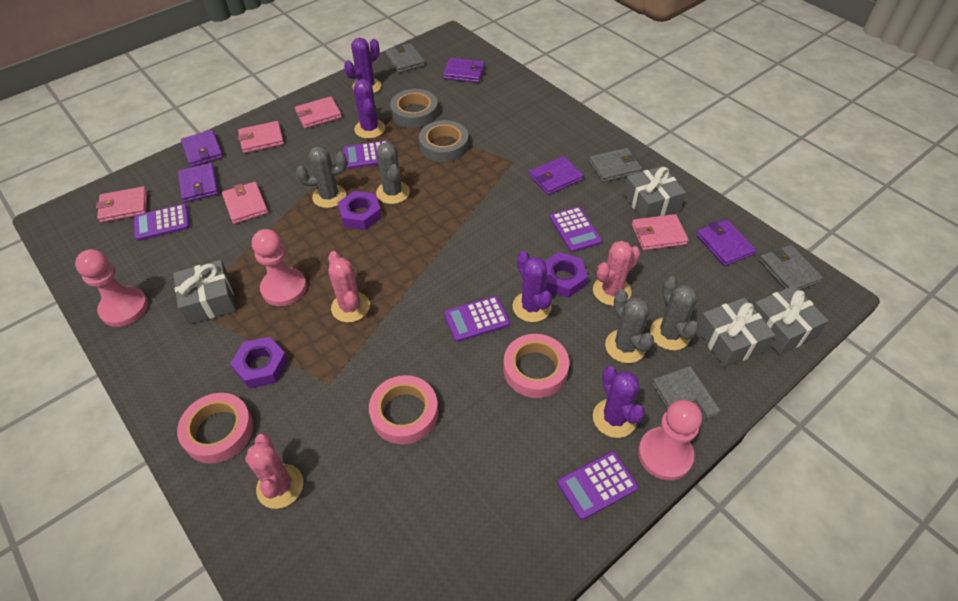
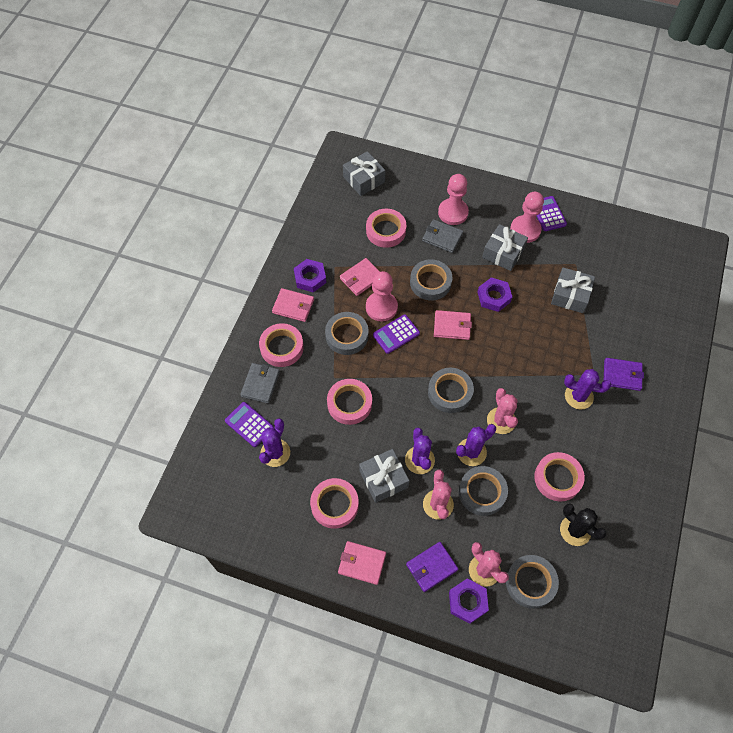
black cactus: none = 0 -> [560,503,607,546] = 1
grey cactus: [296,146,347,208] [376,142,410,204] [605,289,654,363] [650,276,699,350] = 4 -> none = 0
grey tape: [390,89,438,128] [419,120,469,162] = 2 -> [325,312,369,355] [410,259,452,300] [428,368,474,413] [459,466,508,516] [506,555,559,609] = 5
grey wallet: [385,43,425,73] [589,148,642,182] [652,366,720,421] [759,245,823,290] = 4 -> [240,363,280,404] [422,219,463,253] = 2
pink tape: [177,393,254,464] [369,375,438,444] [503,334,569,398] = 3 -> [259,323,304,367] [310,478,359,529] [327,379,372,425] [366,209,406,248] [534,452,585,502] = 5
pink wallet: [96,186,147,223] [222,182,268,224] [238,121,284,153] [295,96,342,129] [632,214,688,250] = 5 -> [272,288,314,322] [338,541,386,585] [340,258,380,296] [434,310,472,340] = 4
purple calculator: [134,204,190,241] [343,141,389,169] [444,296,510,342] [550,207,602,252] [558,452,638,520] = 5 -> [225,402,274,447] [373,315,420,354] [536,196,567,231] = 3
purple wallet: [178,163,219,202] [181,130,223,167] [443,58,485,83] [529,156,584,195] [696,220,756,266] = 5 -> [406,542,458,592] [604,358,644,391] = 2

